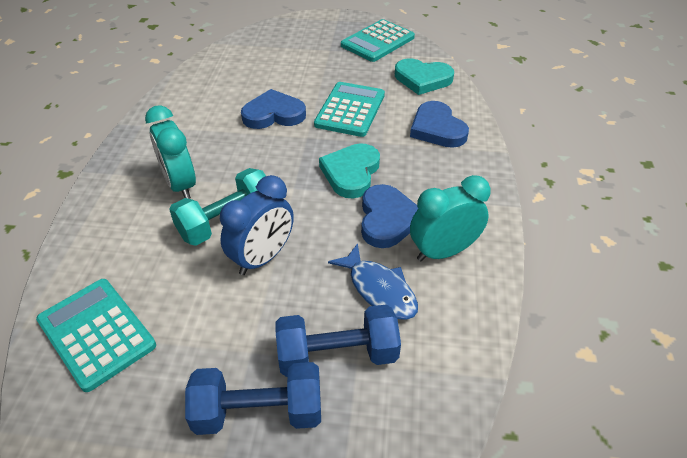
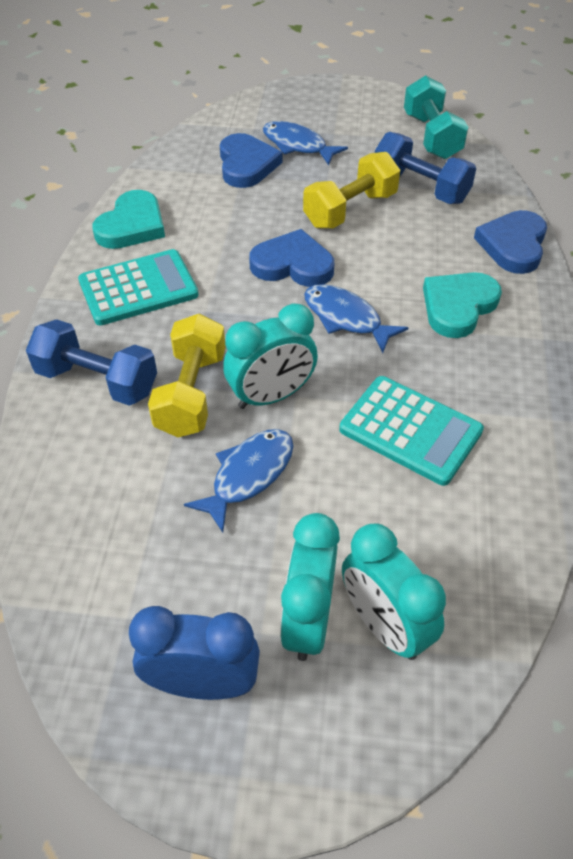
blue fish: [328,243,418,320] = 1 -> [184,429,293,533] [263,121,348,165] [304,284,408,353] = 3
turquoise calculator: [36,279,156,392] [314,82,385,137] [341,19,415,62] = 3 -> [78,249,199,325] [339,376,484,486] = 2
turquoise clock: [145,105,196,199] [410,175,491,261] = 2 -> [223,304,318,409] [280,513,340,661] [342,524,446,660] = 3
yellow dumbbell: none = 0 -> [148,314,226,437] [303,152,400,229] = 2

